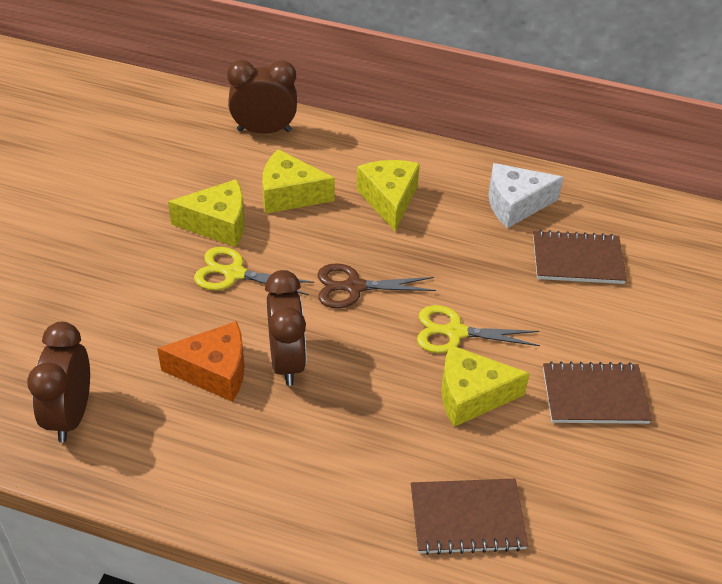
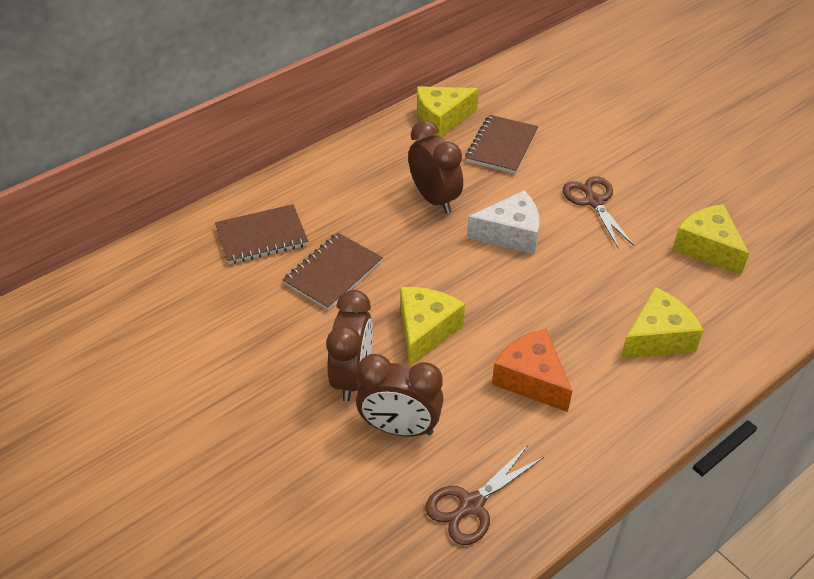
brown scissors: [317,263,436,308] = 1 -> [425,445,544,545] [563,176,634,249] = 2
yellow scissors: [194,247,314,295] [417,305,540,353] = 2 -> none = 0

